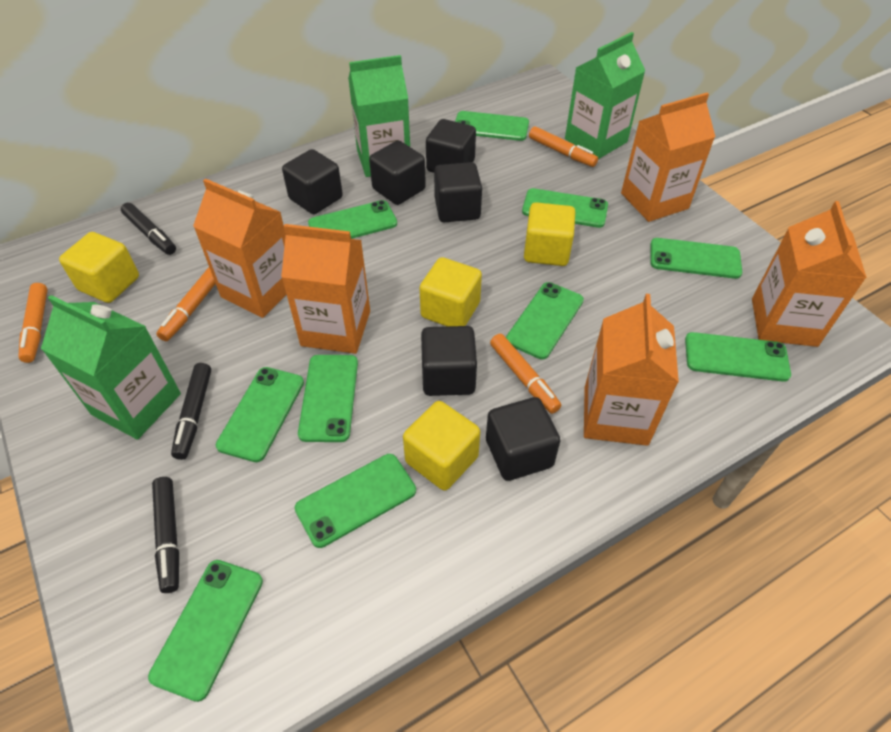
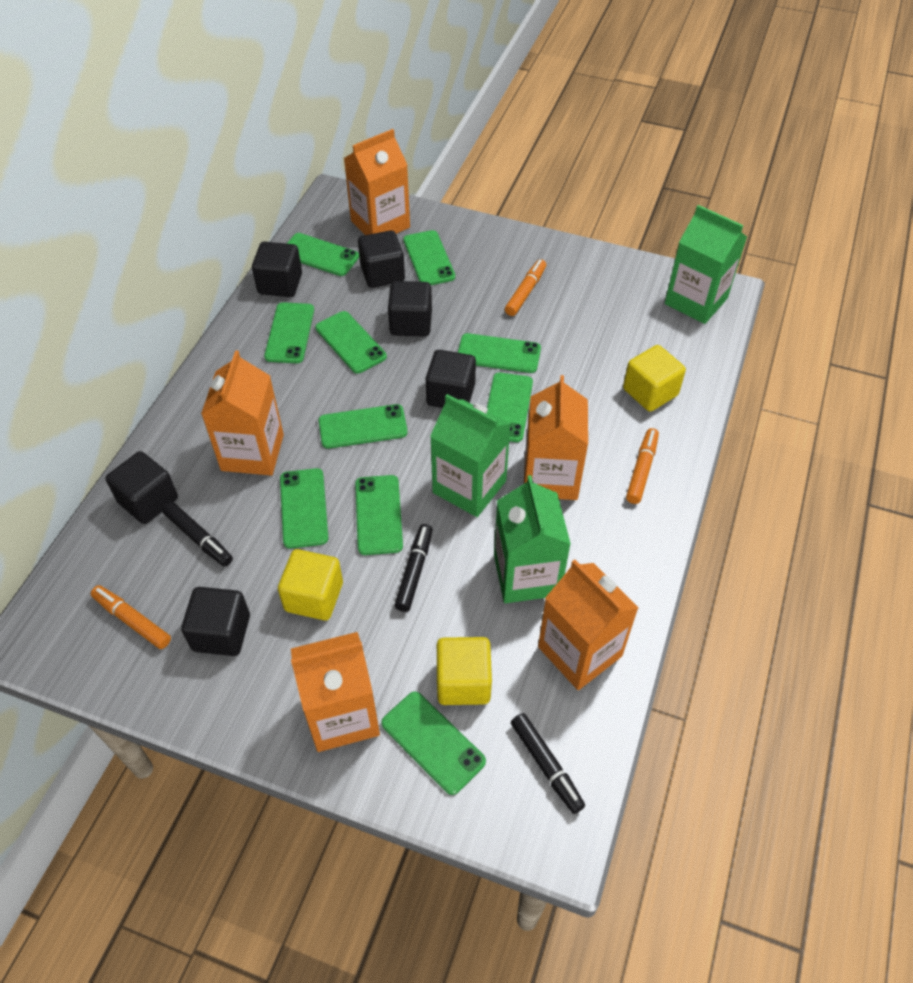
orange marker: [18,283,48,363] [156,267,216,341] [490,334,561,414] [529,126,598,167] = 4 -> [91,585,171,649] [505,259,546,316] [626,428,659,504] = 3
yellow cube: [59,232,139,303] [403,401,480,491] [419,257,482,326] [524,202,576,266] = 4 -> [278,549,343,620] [437,637,492,705] [623,345,686,412] = 3

